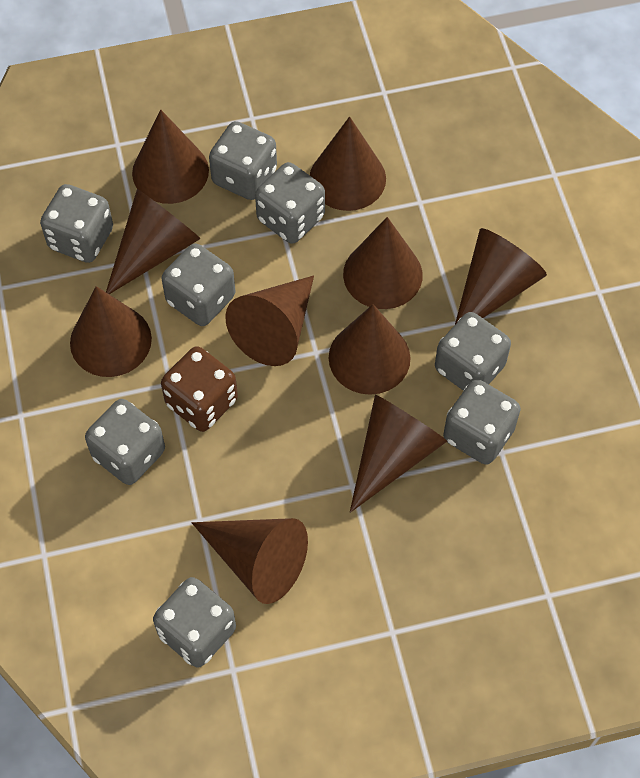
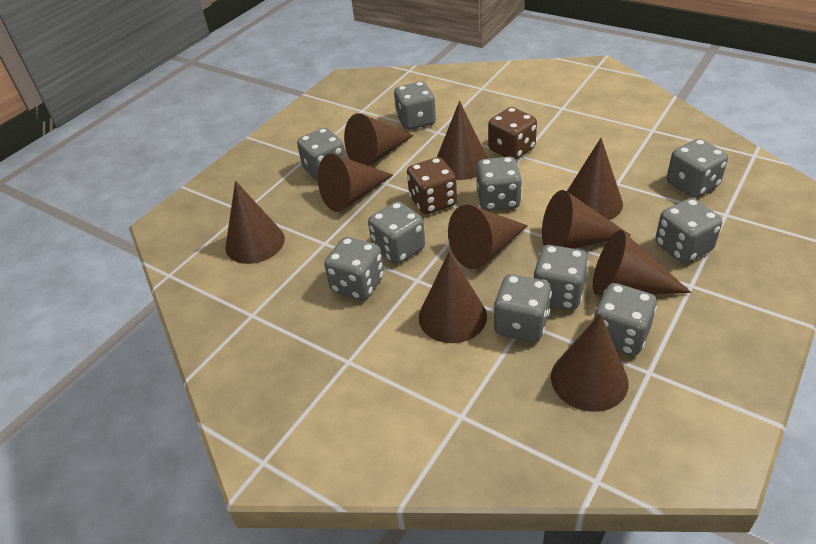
brown dice: [161,346,238,432] = 1 -> [407,157,457,214] [488,107,537,160] = 2
grey dice: [40,184,113,263] [85,399,165,485] [153,577,236,668] [161,243,235,326] [209,121,277,200] [255,162,325,244] [435,312,511,391] [443,379,521,465] = 8 -> [297,128,346,181] [324,237,384,300] [368,201,425,264] [394,82,436,130] [476,157,522,211] [493,274,552,342] [533,245,589,310] [594,283,657,356] [655,198,722,263] [667,139,728,198] = 10

